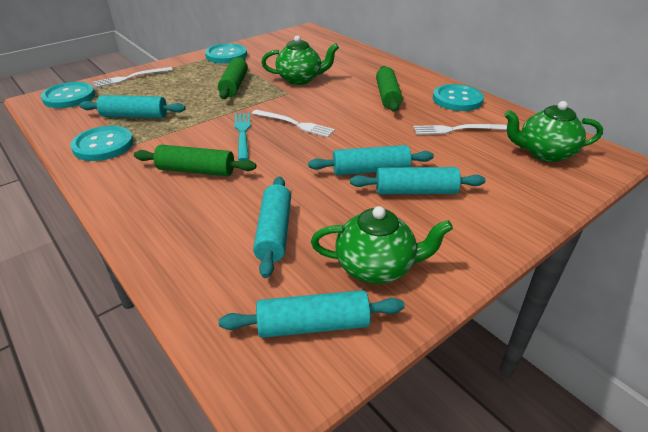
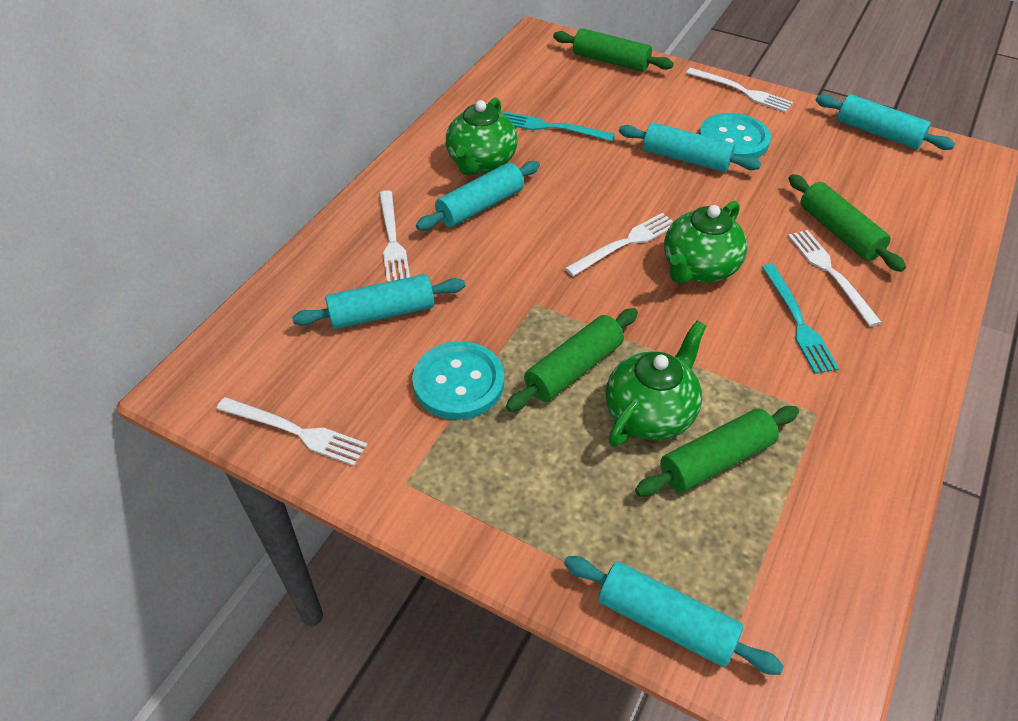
green rolling pin: [134,145,256,176] [218,57,248,99] [376,66,403,112] = 3 -> [506,308,638,412] [553,28,674,72] [635,406,799,497] [789,174,906,272] = 4
turquoise button: [41,82,95,108] [71,126,134,161] [205,43,247,64] [433,84,484,111] = 4 -> [412,341,504,420] [699,113,771,158] = 2
turquoise fork: [235,113,250,161] = 1 -> [504,112,615,141] [762,264,839,374] = 2
white fork: [93,67,173,88] [252,109,335,137] [413,124,507,135] = 3 -> [217,397,368,466] [379,191,410,282] [565,213,673,276] [686,68,793,113] [788,230,882,327] = 5

